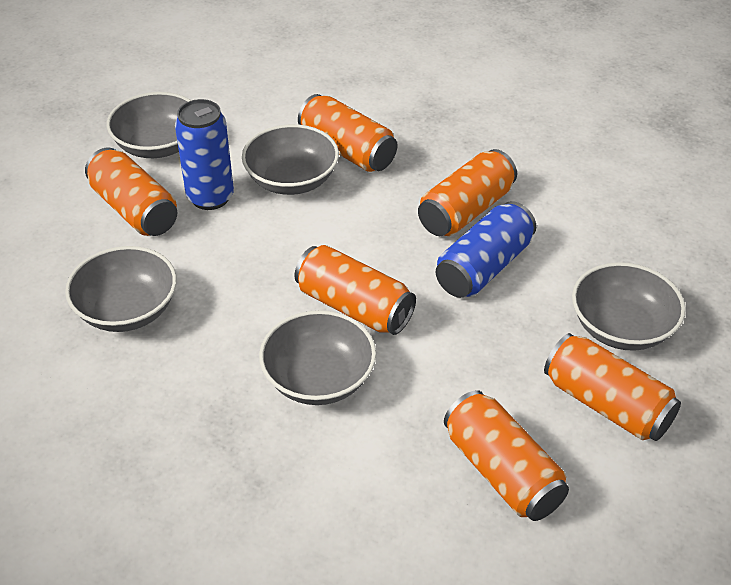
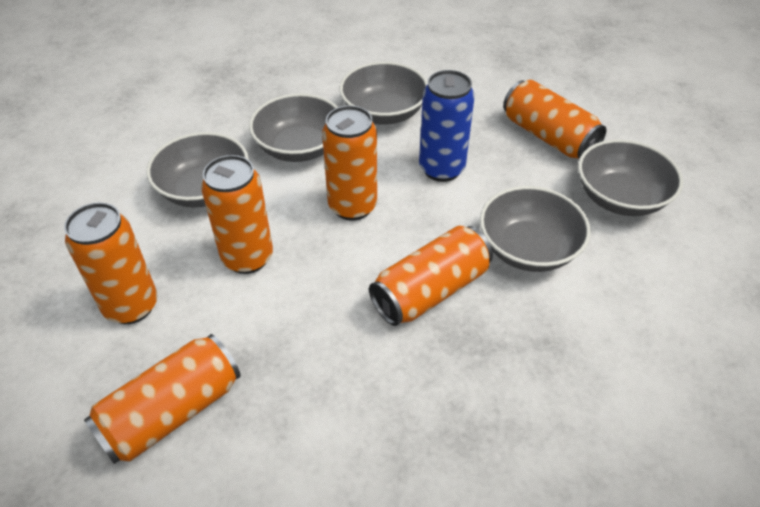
blue can: [175,99,234,210] [436,201,536,298] = 2 -> [419,70,475,182] = 1

